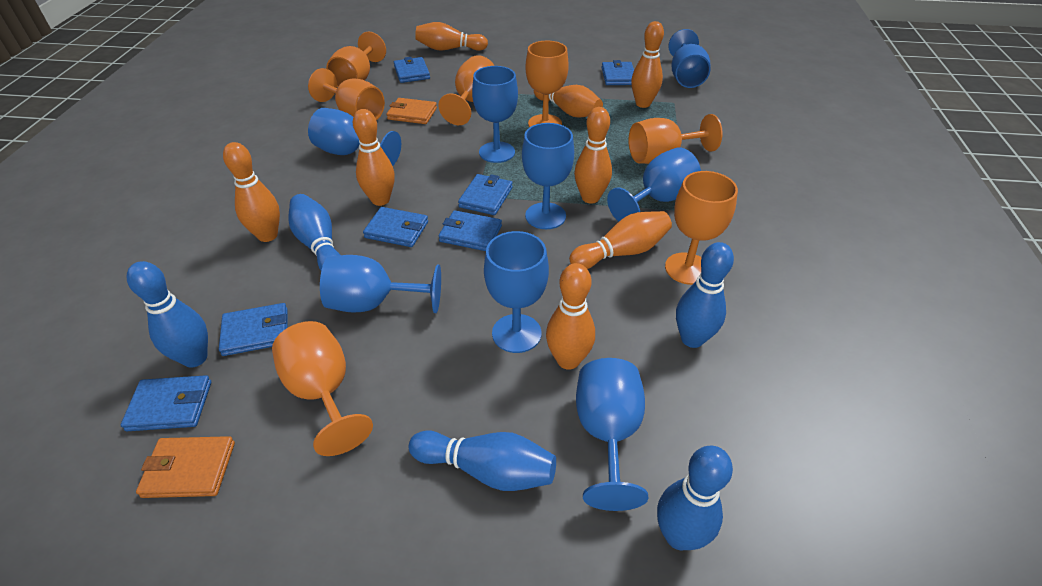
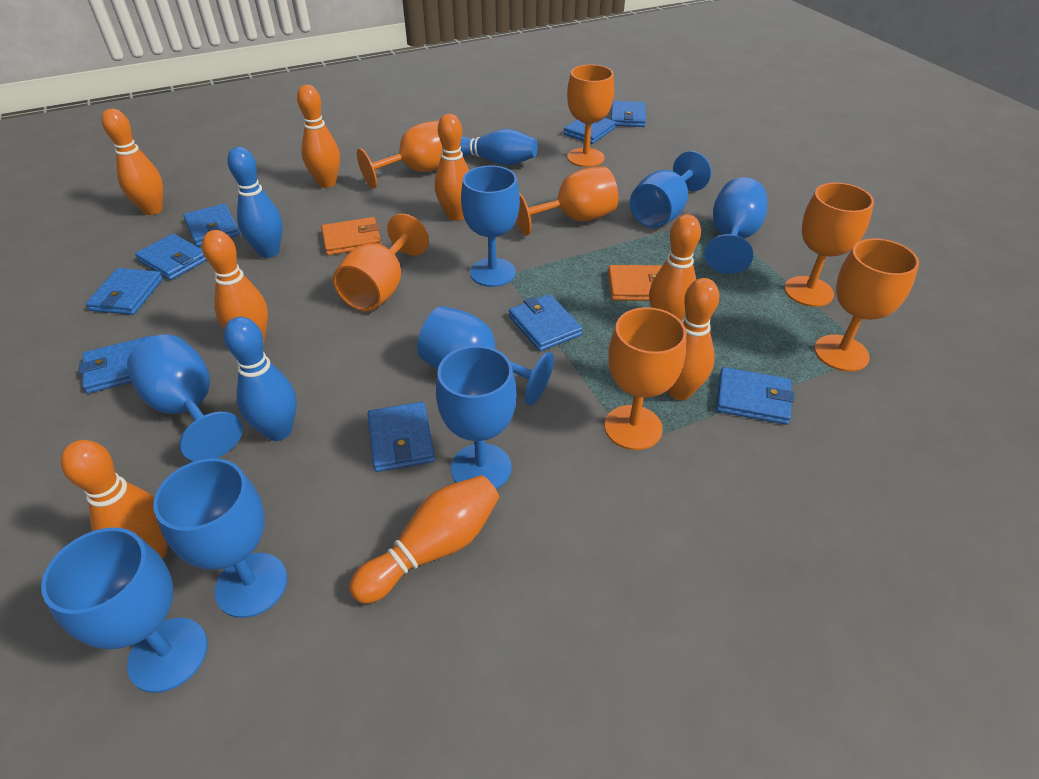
blue bowling pin: [127,261,208,368] [289,194,340,270] [409,430,556,491] [657,446,733,550] [676,242,734,348] = 5 -> [224,317,297,441] [227,147,282,258] [460,129,537,166] = 3
blue wallet: [121,375,211,431] [219,303,288,356] [363,207,428,247] [394,57,430,83] [439,210,502,251] [458,174,513,215] [602,60,634,85] = 7 -> [79,336,152,393] [86,268,163,315] [135,234,207,280] [184,204,240,247] [368,402,435,472] [509,294,583,351] [564,116,616,144] [611,101,646,127] [716,367,794,425] = 9

